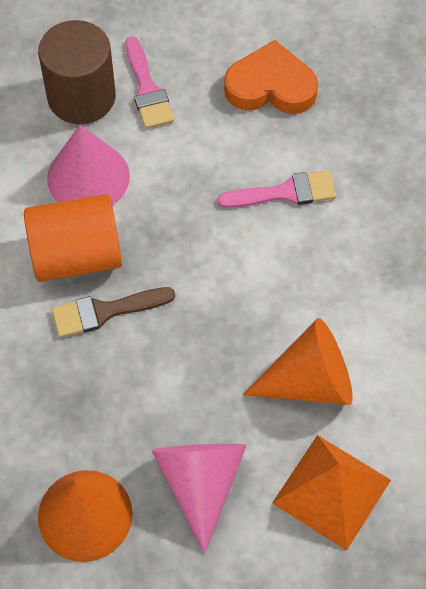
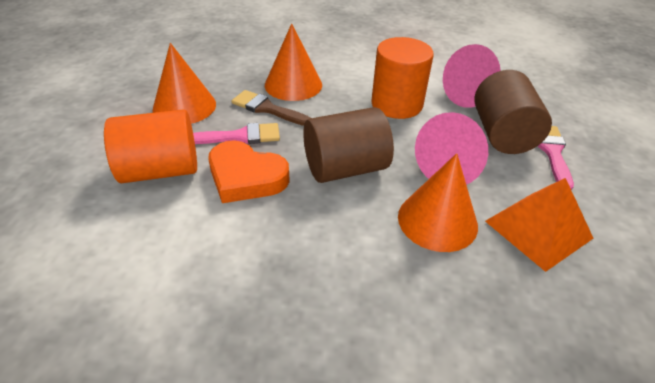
brown cylinder: [38,20,116,124] = 1 -> [303,107,394,183] [474,70,552,154] = 2
orange cone: [38,470,133,562] [243,318,353,405] = 2 -> [153,43,216,124] [265,24,322,101] [398,153,478,252] = 3
orange cylinder: [24,194,122,282] = 1 -> [104,109,197,183] [371,37,434,119] = 2

